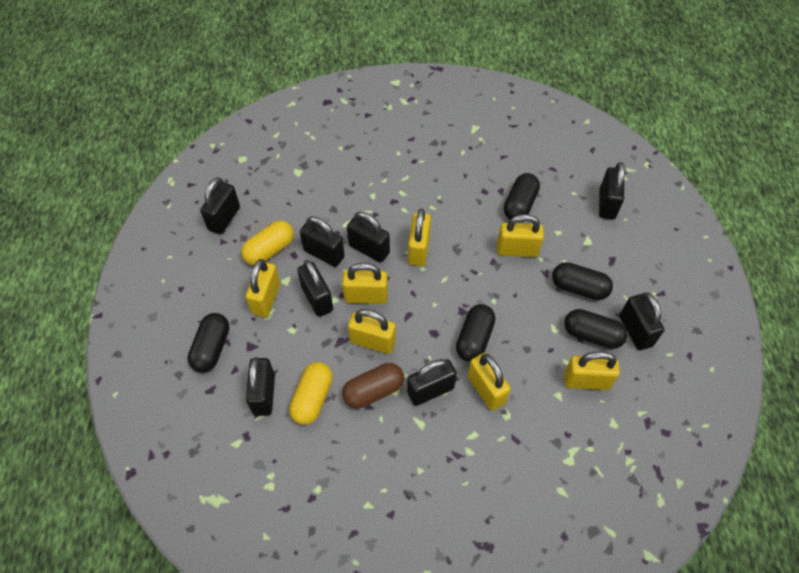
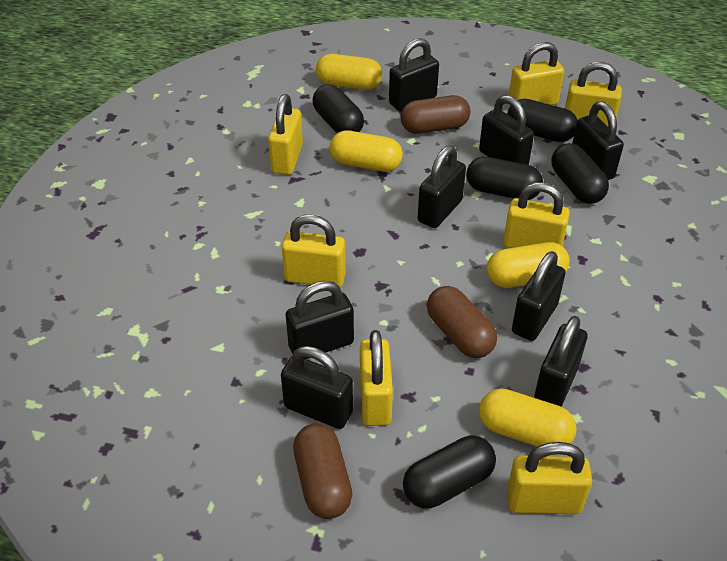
brown capsule: [342,363,404,409] = 1 -> [293,423,352,519] [401,95,471,134] [427,286,497,358] = 3
yellow capsule: [241,221,294,265] [289,362,333,425] = 2 -> [316,54,382,90] [330,130,403,172] [479,388,577,447] [487,242,570,288] = 4

